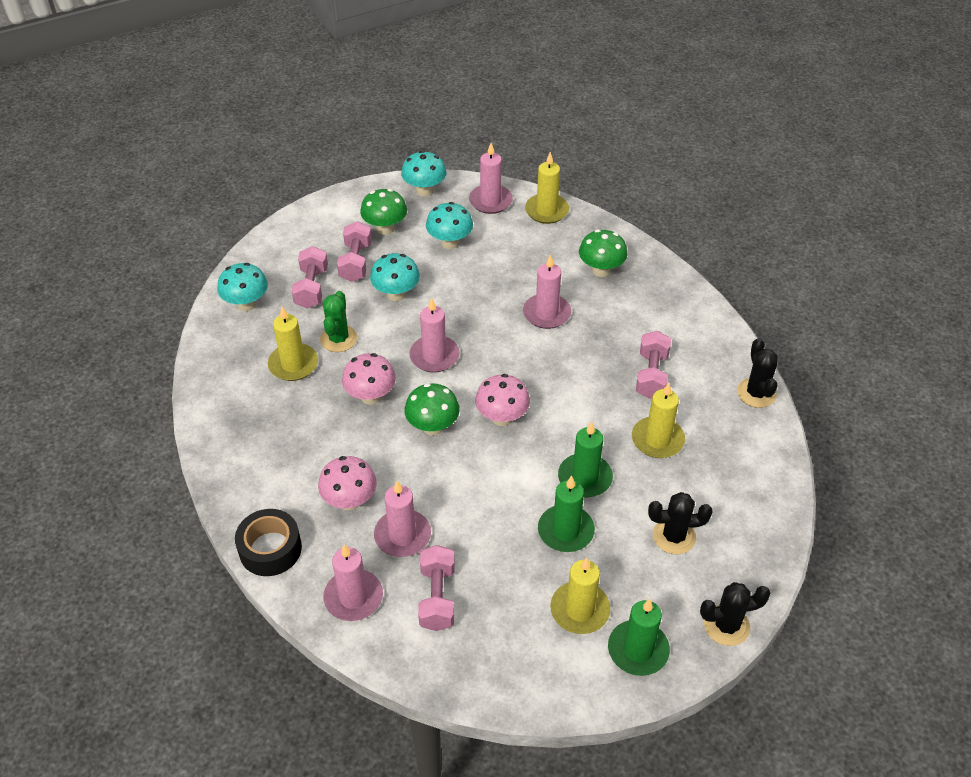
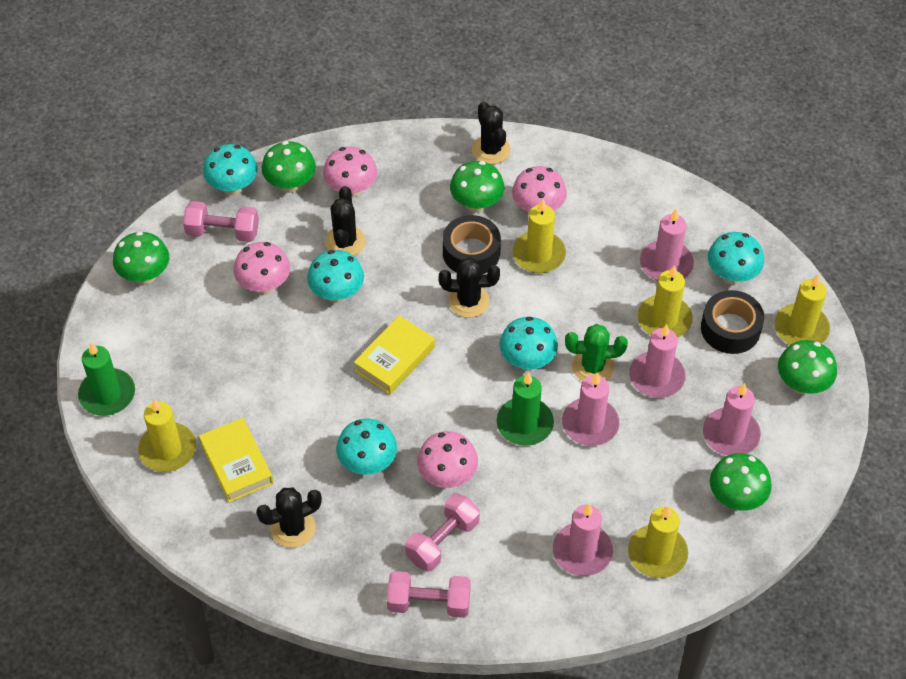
black cactus: [648,492,713,554] [700,582,771,646] [737,338,778,408] = 3 -> [256,488,322,548] [325,186,365,256] [439,258,500,318] [472,101,510,164] = 4
black tape: [235,509,302,576] = 1 -> [443,215,501,274] [701,290,764,354] = 2
green candle: [538,475,595,552] [558,421,613,497] [608,599,670,676] = 3 -> [78,343,135,416] [497,372,554,446] = 2
green mushroom: [360,189,407,235] [404,383,460,435] [579,229,627,277] = 3 -> [113,231,169,285] [262,141,316,193] [450,161,504,213] [710,453,772,511] [778,340,837,394] = 5
pink dumbbell: [292,246,328,309] [337,221,372,282] [418,545,455,631] [636,331,671,399] = 4 -> [183,201,259,242] [387,571,471,618] [405,493,480,572] = 3
pink mushroom: [318,456,377,510] [342,353,396,405] [475,374,530,426] = 3 -> [234,242,290,295] [323,146,377,198] [417,431,478,488] [512,166,567,213] = 4
turquoise mushroom: [217,263,268,311] [370,253,420,301] [401,151,446,196] [426,202,473,249] = 4 -> [203,144,257,196] [307,250,364,303] [336,418,397,475] [499,317,558,371] [708,232,764,285] = 5
yellow book: none = 0 -> [199,418,273,502] [354,315,435,394] = 2
yellow candle: [268,306,318,381] [525,152,569,224] [550,557,611,634] [632,383,685,458] = 4 -> [138,399,196,472] [513,199,566,273] [628,506,688,578] [638,265,693,338] [775,274,830,345] = 5

